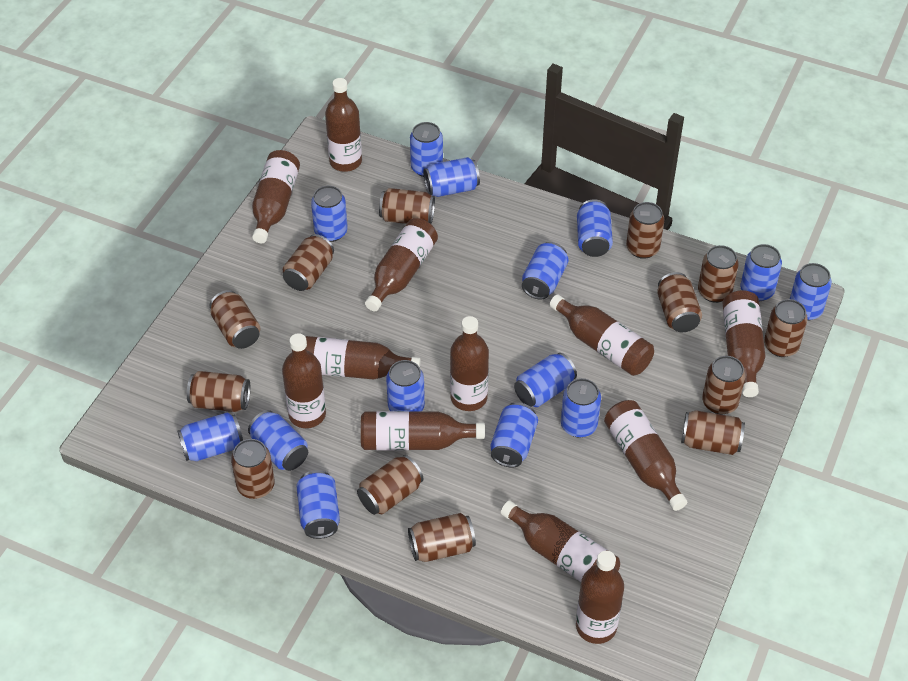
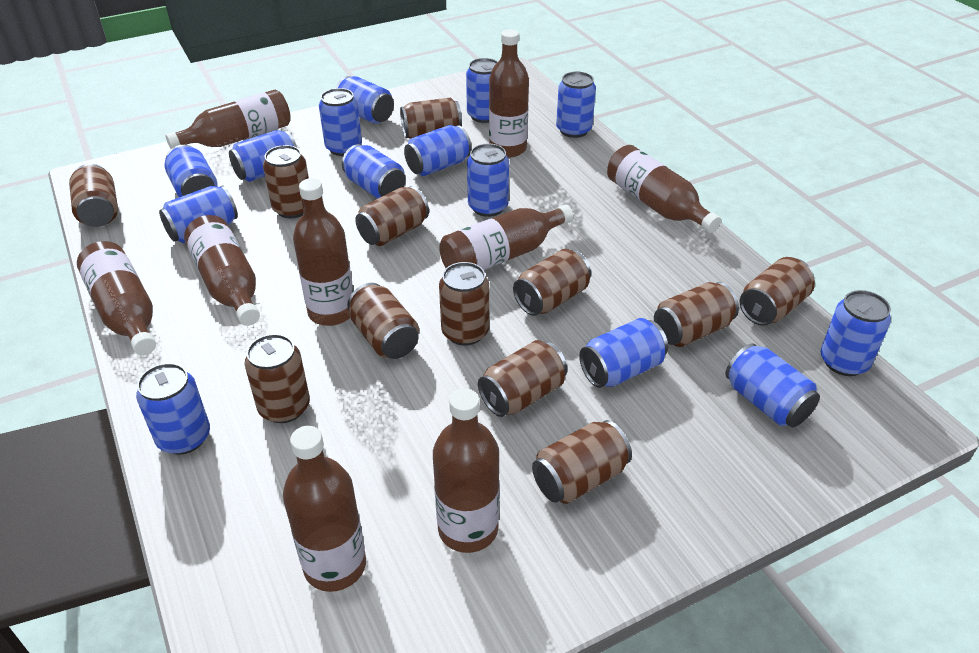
brown bottle: [252,150,300,243] [282,333,326,428] [306,336,421,380] [325,78,362,172] [361,411,485,450] [365,218,438,311] [450,316,489,411] [501,500,620,582] [549,294,654,376] [576,551,624,644] [604,400,687,511] [722,290,766,397] = 12 -> [77,241,156,355] [165,90,291,149] [184,215,260,326] [283,426,366,592] [293,178,353,326] [433,388,499,553] [439,205,573,270] [489,29,529,158] [607,145,721,233] = 9
brown can: [187,371,250,412] [210,290,260,349] [231,439,275,499] [283,234,334,291] [357,455,423,515] [379,188,435,224] [408,513,476,562] [626,202,664,259] [657,272,702,332] [681,410,745,455] [698,245,739,303] [702,356,746,414] [764,299,808,357] = 13 -> [69,164,118,227] [245,334,310,423] [263,145,309,218] [347,283,419,359] [355,186,429,246] [400,98,462,139] [439,262,489,346] [478,340,567,417] [513,249,591,316] [532,420,632,504] [654,282,739,347] [740,257,815,326] = 12

